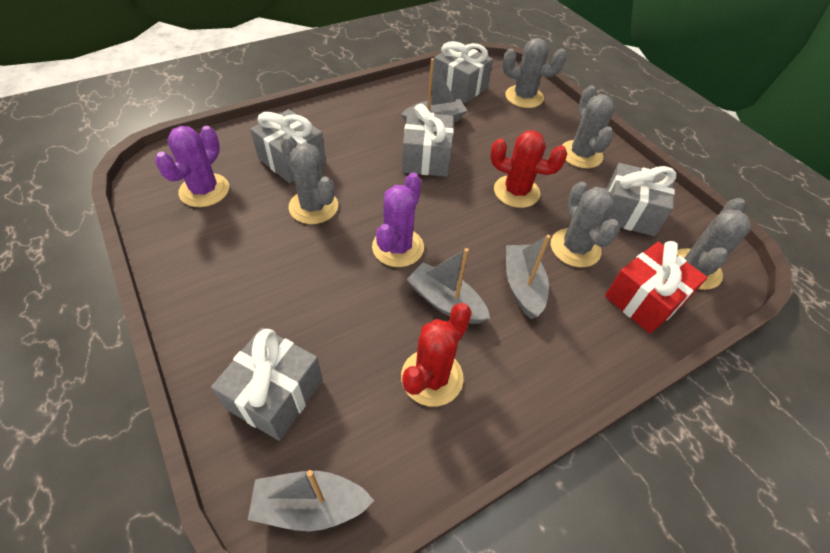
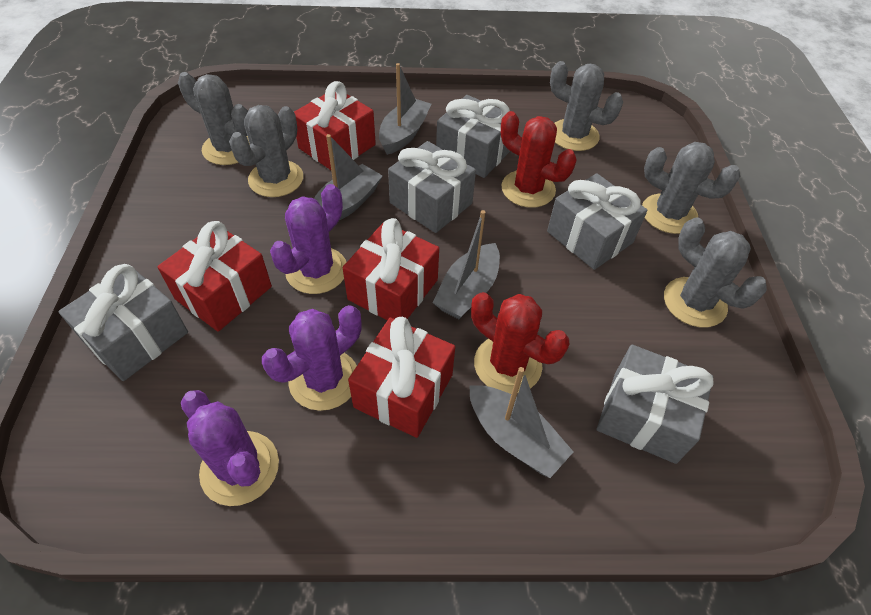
purple cactus: [155,126,229,207] [372,172,424,267] = 2 -> [181,390,279,506] [262,305,361,411] [270,184,347,294] = 3
red gift: [605,241,707,334] = 1 -> [157,221,272,332] [294,81,376,170] [343,218,439,320] [348,317,455,438] = 4

